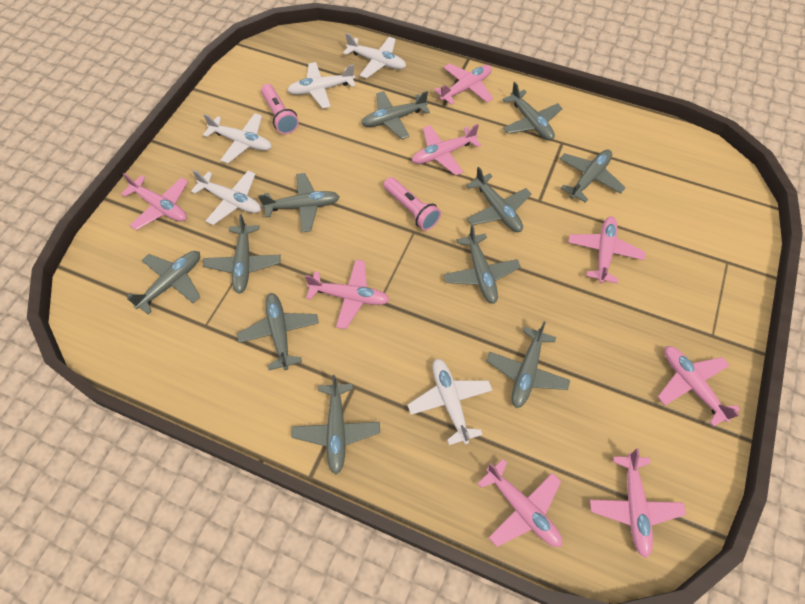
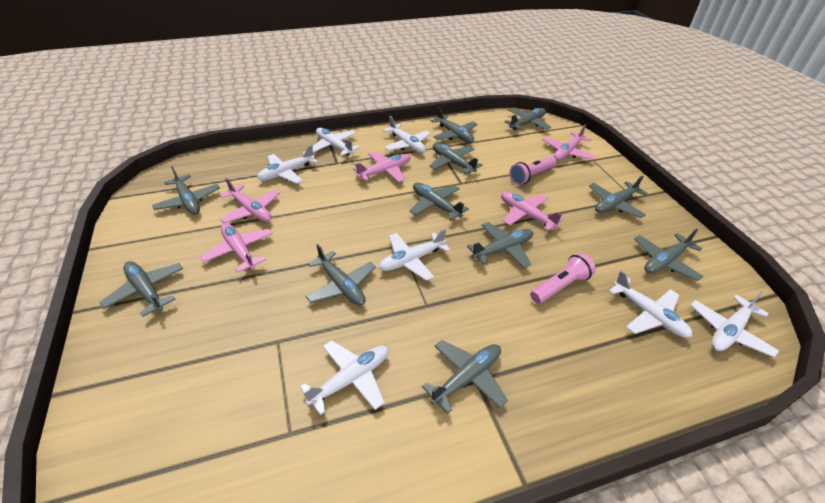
pink plane: [121,173,188,230] [305,259,390,329] [412,124,481,176] [434,63,493,105] [477,459,562,547] [568,216,645,284] [590,448,686,558] [658,346,740,427] = 8 -> [200,223,273,273] [219,178,280,223] [353,152,410,182] [501,192,563,231] [543,124,596,160] = 5
white plane: [191,170,261,225] [203,113,272,164] [287,62,355,108] [343,33,406,78] [408,358,492,445] = 5 -> [257,145,318,184] [300,340,389,415] [313,128,360,156] [379,228,451,281] [383,116,431,153] [609,271,692,338] [690,291,779,358] = 7

